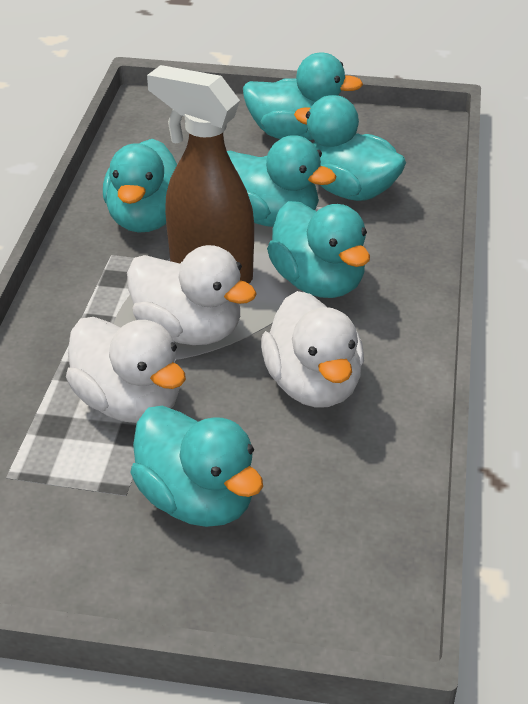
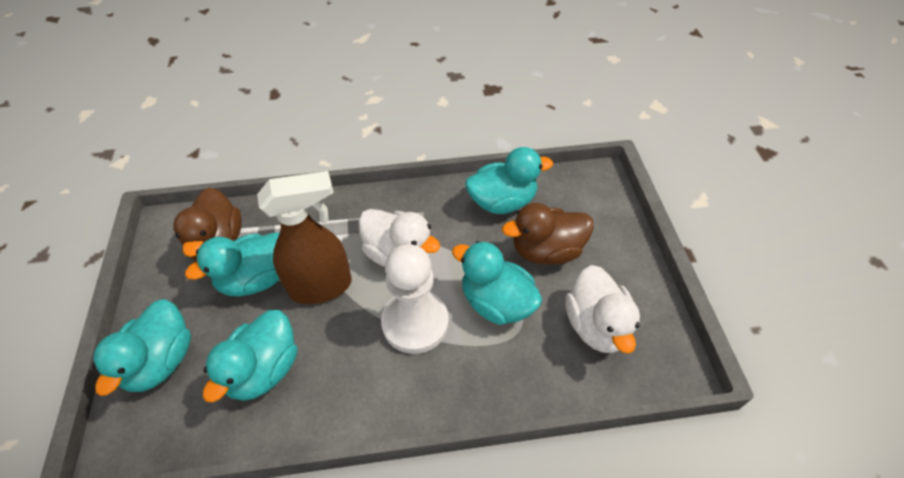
brown duck: none = 0 -> [173,188,242,261] [502,203,594,264] = 2
turquoise duck: [103,139,177,233] [130,406,263,527] [227,135,336,227] [243,53,363,140] [267,201,370,298] [294,95,406,201] = 6 -> [92,299,191,396] [185,232,280,297] [203,310,297,402] [452,241,542,325] [466,147,553,214] = 5
white duck: [66,317,186,423] [127,245,257,345] [261,291,364,408] = 3 -> [358,209,440,267] [565,265,640,354] = 2
white pawn: none = 0 -> [381,244,449,354] = 1

